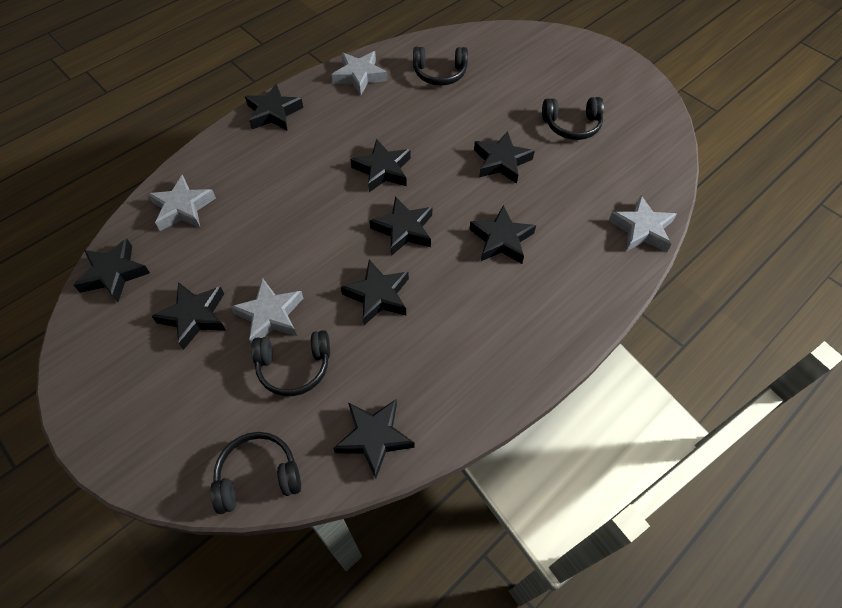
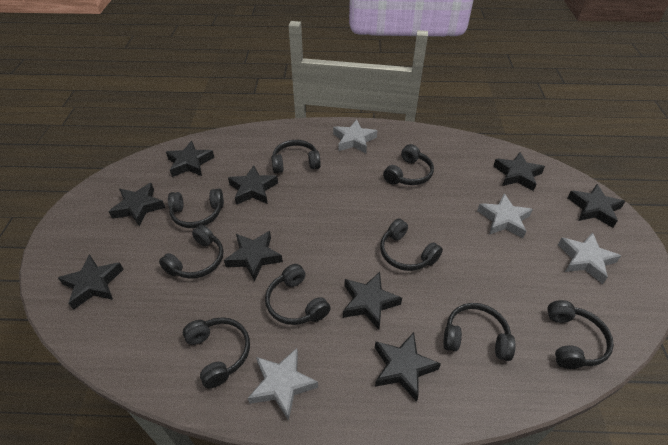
black headphones: [210,432,301,514] [251,330,330,396] [413,46,468,86] [542,97,604,140] = 4 -> [159,225,224,279] [168,189,224,228] [183,317,250,388] [265,264,331,325] [271,140,321,173] [380,219,443,271] [383,144,434,185] [443,303,516,361] [547,300,614,369] = 9

